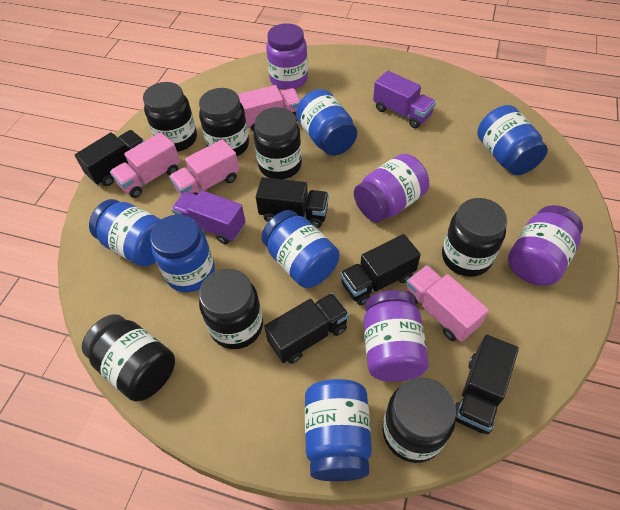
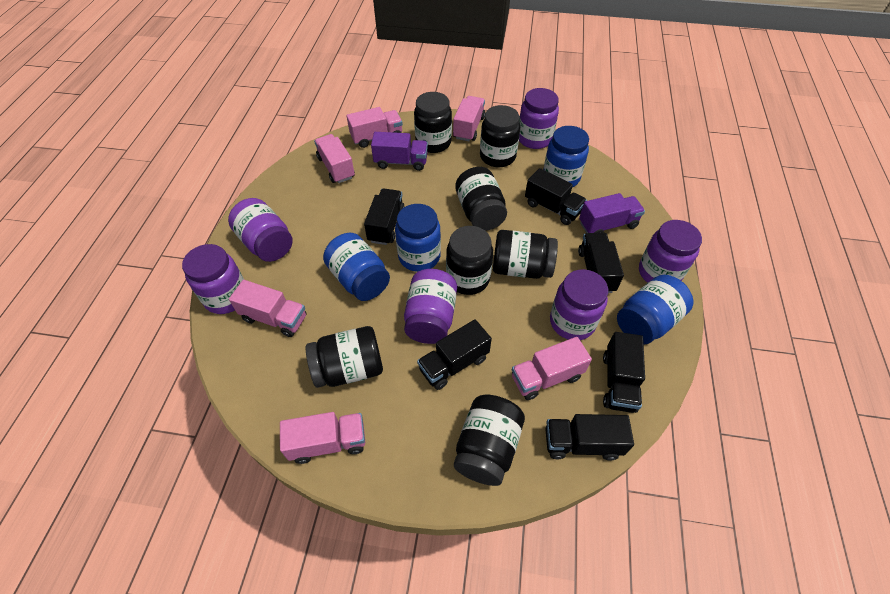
black truck: [75,130,145,186] [256,177,329,228] [264,293,349,364] [340,234,421,305] [455,335,519,434] = 5 -> [364,188,405,245] [417,319,492,390] [525,168,587,225] [545,414,634,461] [578,233,624,293] [603,332,645,413] = 6
blue jar: [89,199,161,267] [150,214,215,292] [261,210,340,288] [296,89,357,156] [305,379,372,481] [477,105,548,175] = 6 -> [323,233,390,301] [395,204,441,272] [543,126,589,187] [617,275,693,344] = 4
pink truck: [110,132,180,198] [169,139,239,195] [238,85,301,131] [406,265,489,342] = 4 -> [229,280,307,337] [280,412,365,464] [314,134,355,183] [347,107,403,148] [453,96,485,141] [512,337,592,400] = 6
purple jar: [266,23,308,90] [354,154,429,222] [363,290,429,382] [508,205,583,286] = 4 -> [182,244,244,314] [228,198,293,262] [404,269,457,344] [519,88,559,149] [550,269,608,340] [639,220,702,283] = 6

